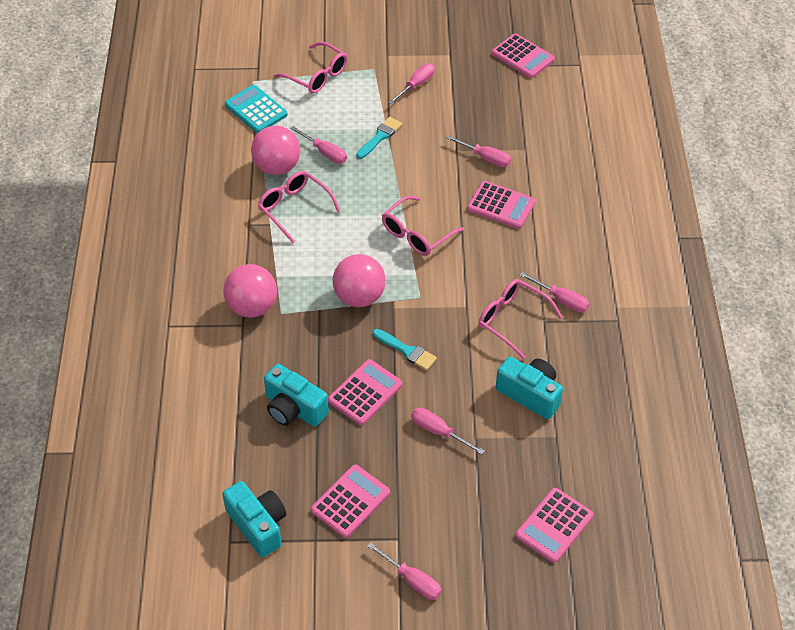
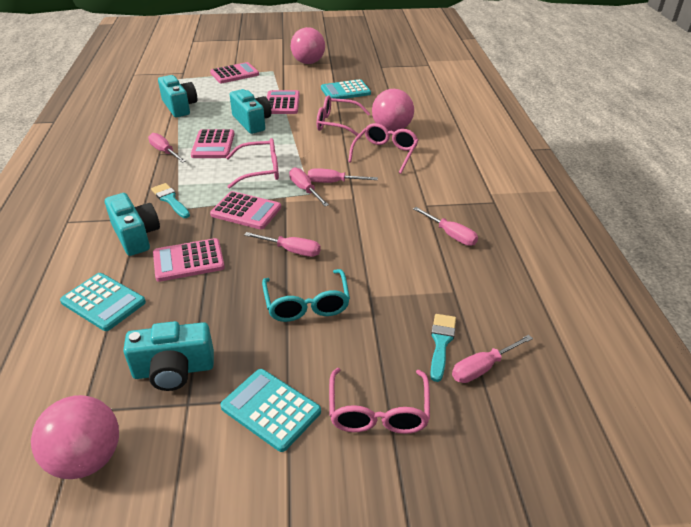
turquoise calculator: [225,85,288,133] = 1 -> [60,273,146,331] [220,369,321,452] [321,79,371,99] = 3
turquoise camera: [222,481,286,557] [264,364,329,427] [496,357,563,419] = 3 -> [105,193,160,256] [123,321,214,391] [158,75,197,117] [230,89,271,134] = 4
turquoise glasses: none = 0 -> [262,269,350,322] = 1

